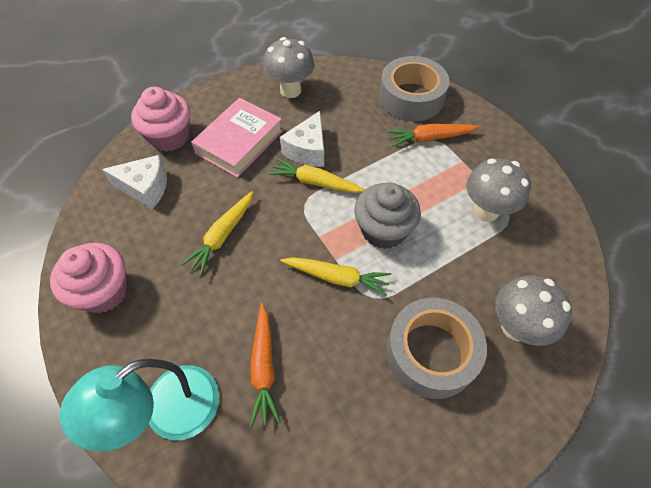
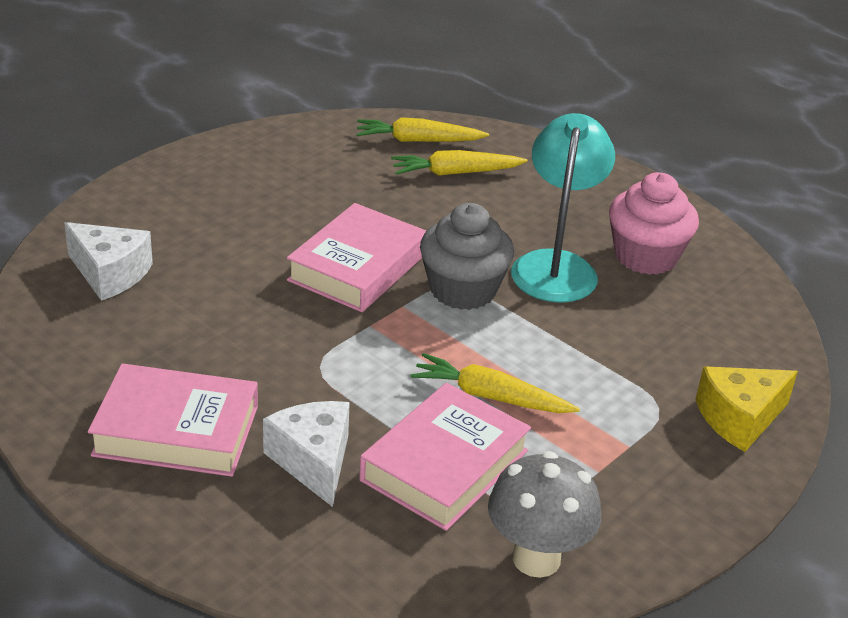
grey mushroom: [263,37,314,98] [466,158,531,222] [495,275,572,346] = 3 -> [488,451,601,578] = 1
grey tape: [379,56,449,121] [386,298,487,399] = 2 -> none = 0
orange carrot: [250,303,281,427] [387,123,480,147] = 2 -> none = 0
pink book: [191,98,283,178] = 1 -> [88,363,258,477] [287,203,426,312] [359,383,531,531] = 3
pink cupcake: [50,243,128,313] [131,87,190,152] = 2 -> [609,172,699,275] = 1
yellow cheese: none = 0 -> [695,366,798,452] = 1

